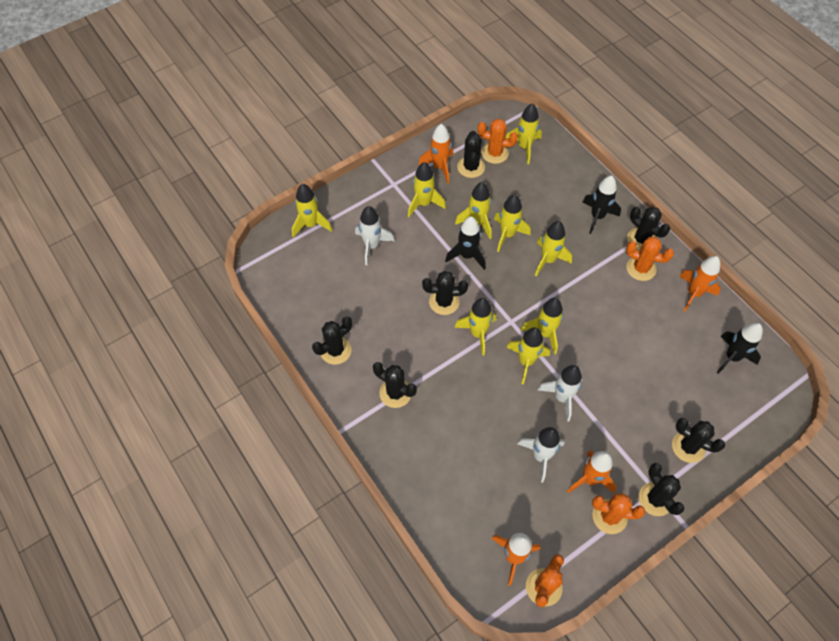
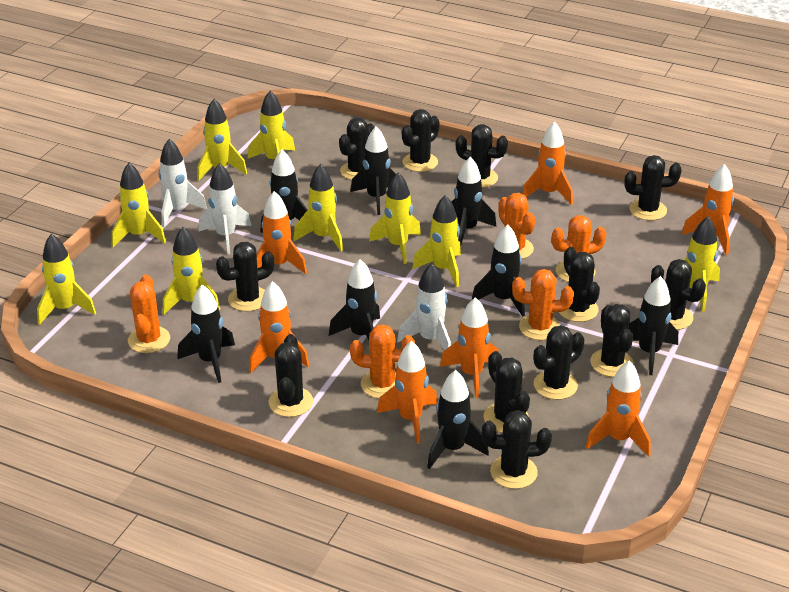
black cactus: [312,316,352,365] [373,362,417,408] [422,271,468,315] [457,131,485,178] [627,206,670,251] [639,463,685,516] [672,418,725,463] = 7 -> [216,242,275,311] [269,334,313,417] [339,118,375,180] [402,109,440,172] [456,124,508,188] [482,410,552,489] [484,351,530,433] [534,325,584,400] [559,247,600,322] [590,304,634,377] [624,155,682,221] [651,259,706,330] = 12
black rocket: [445,216,486,270] [582,175,621,234] [716,323,763,374] = 3 -> [177,284,235,383] [260,150,307,233] [329,259,380,340] [350,126,396,215] [427,370,489,469] [452,157,496,247] [472,225,525,317] [629,276,678,375] = 8
orange cactus: [477,119,518,164] [526,554,564,607] [592,493,645,534] [626,237,674,281] = 4 -> [128,275,170,353] [350,324,415,398] [498,193,535,259] [512,269,574,340] [552,215,606,282] = 5
orange rocket: [418,124,454,184] [491,533,541,586] [567,451,617,493] [679,256,721,311] = 4 -> [249,281,309,373] [257,191,307,274] [377,341,437,444] [440,297,498,398] [522,122,573,205] [585,360,650,457] [681,164,734,255] = 7

